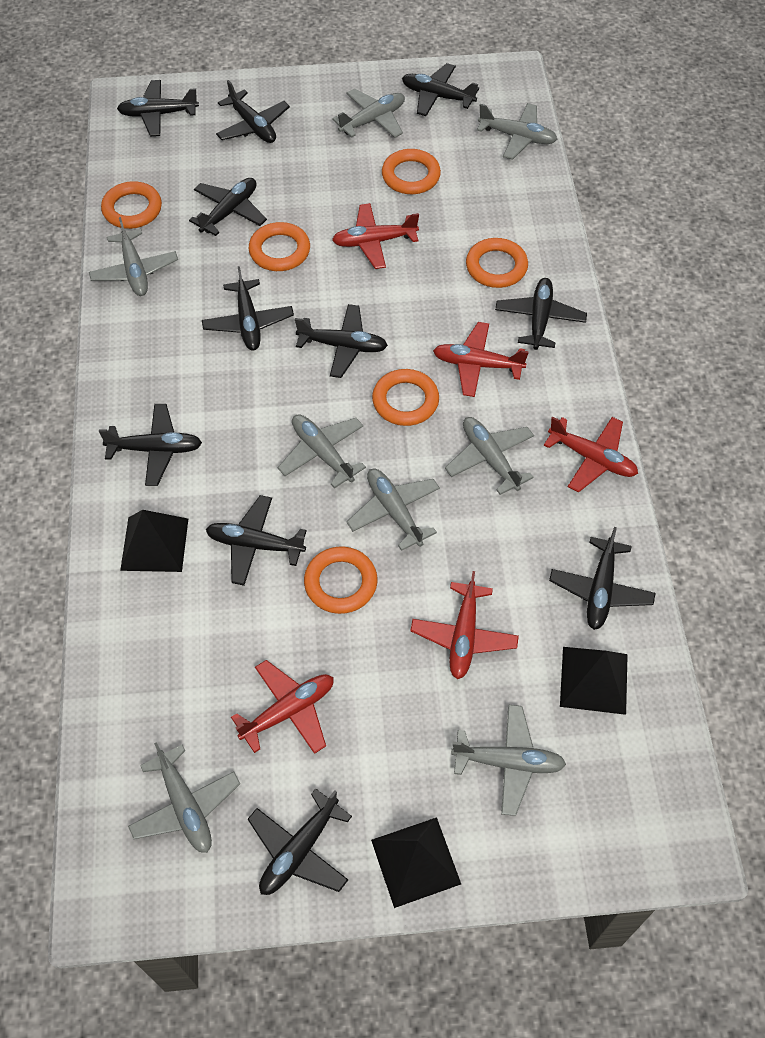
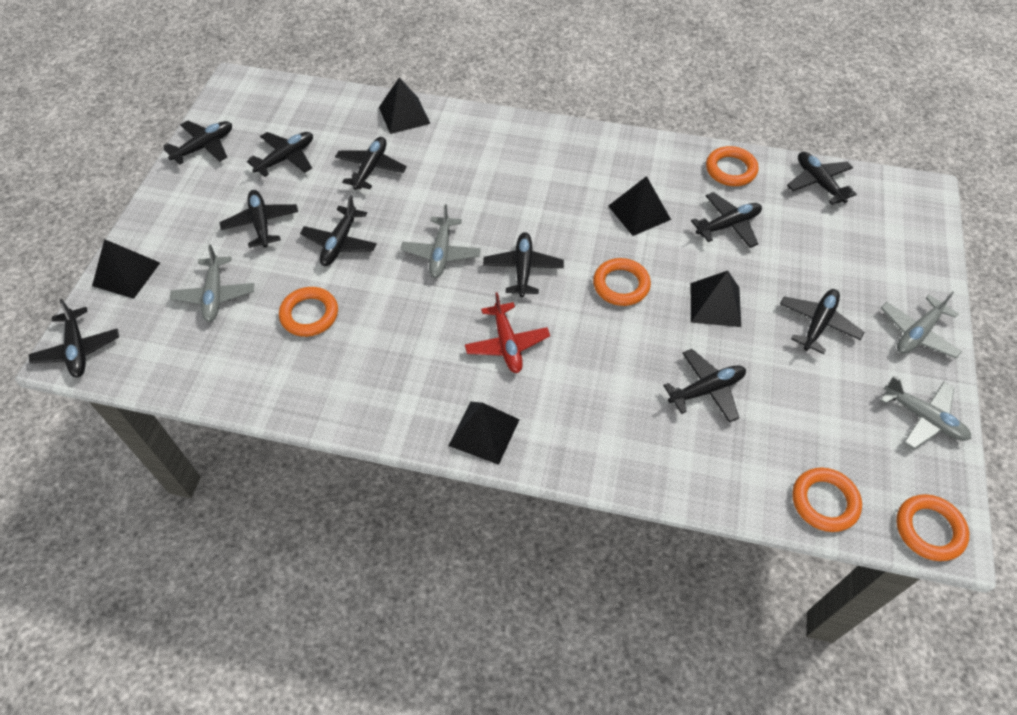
black pyramid: [120,510,188,572] [371,817,461,908] [560,647,628,715] = 3 -> [92,239,160,299] [379,78,430,134] [448,402,520,465] [608,176,671,236] [691,271,741,327] = 5
grey plane: [89,217,178,296] [128,742,240,853] [278,414,366,488] [332,89,405,138] [346,469,440,551] [445,417,534,495] [451,705,566,816] [477,103,557,160] = 8 -> [170,244,254,322] [401,204,481,278] [880,376,971,449] [881,291,962,358] = 4
orange ring: [101,181,162,229] [249,222,310,271] [304,547,378,614] [372,369,439,426] [382,149,441,194] [466,238,528,288] = 6 -> [279,287,338,337] [593,258,651,306] [706,146,758,186] [792,468,862,532] [896,494,969,561] = 5
red plane: [231,660,334,754] [332,203,419,269] [410,571,519,679] [433,322,529,397] [544,416,638,492] = 5 -> [465,292,550,373] = 1

